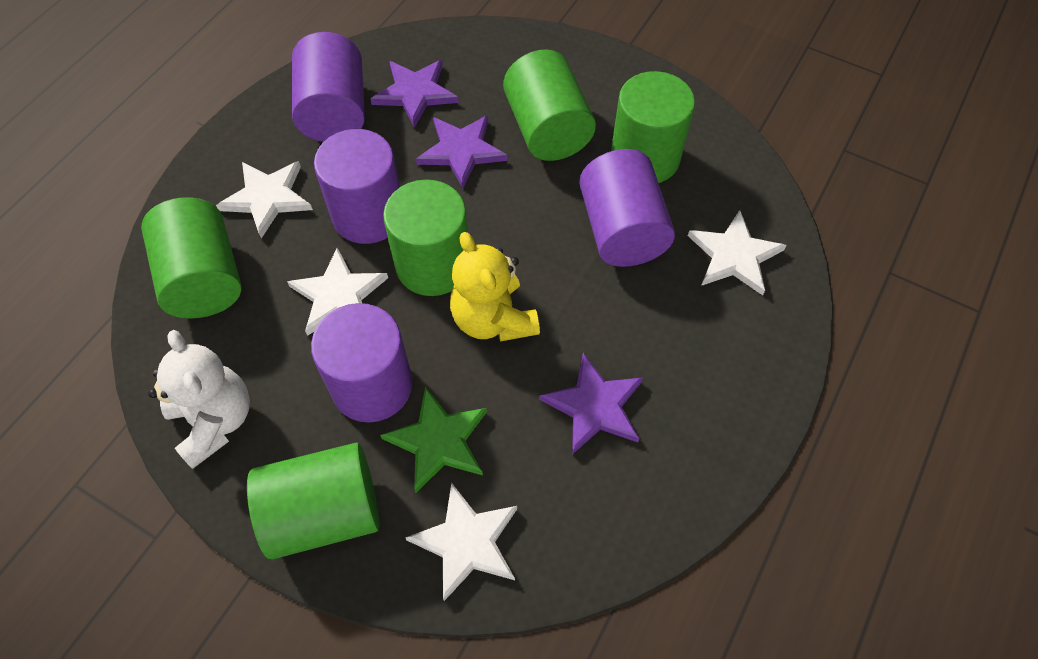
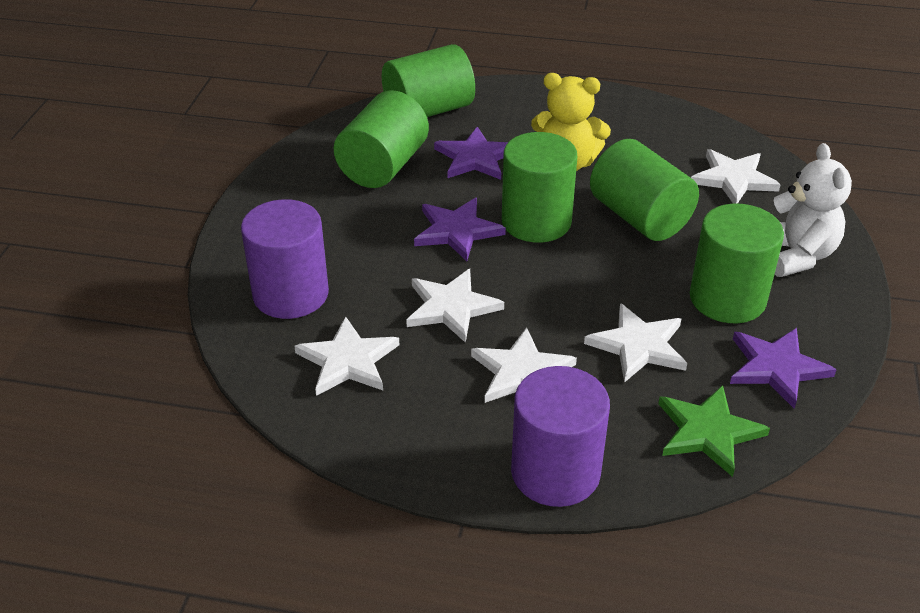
purple cylinder: [292,32,365,142] [311,303,413,423] [314,129,400,244] [579,149,675,267] = 4 -> [241,199,329,319] [511,366,610,507] = 2
white star: [216,161,313,239] [287,248,388,336] [405,483,517,601] [688,210,787,295] = 4 -> [294,317,399,396] [406,269,504,343] [471,327,577,403] [584,303,687,383] [691,149,781,204] = 5

